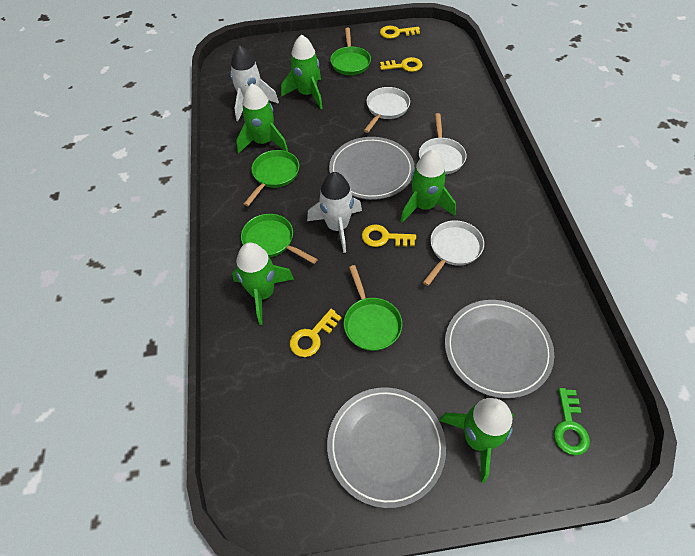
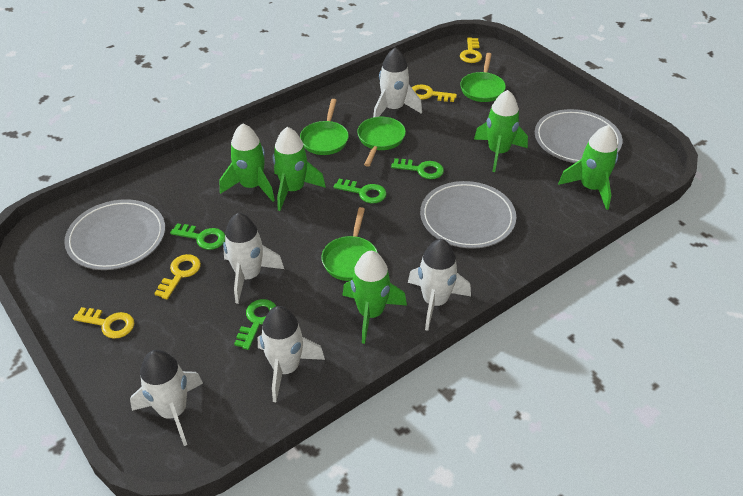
green key: [554,388,590,456] = 1 -> [170,223,225,250] [234,299,276,350] [334,179,387,203] [391,158,444,179] = 4
white pan: [364,87,410,133] [419,113,467,174] [423,220,484,286] = 3 -> none = 0
white rocket: [230,45,279,121] [307,172,362,253] = 2 -> [130,350,203,446] [223,213,284,304] [258,306,325,402] [373,47,422,117] [408,239,471,331] = 5

